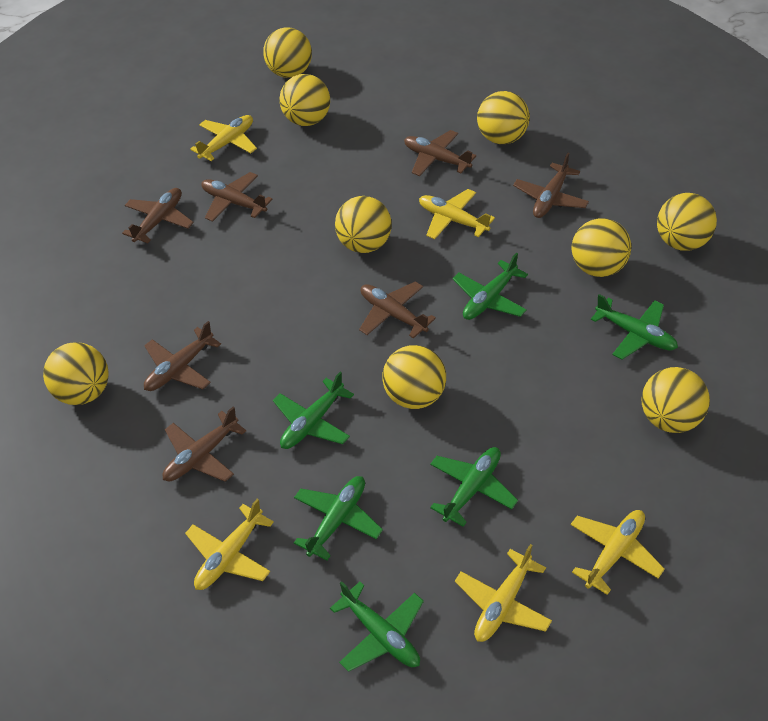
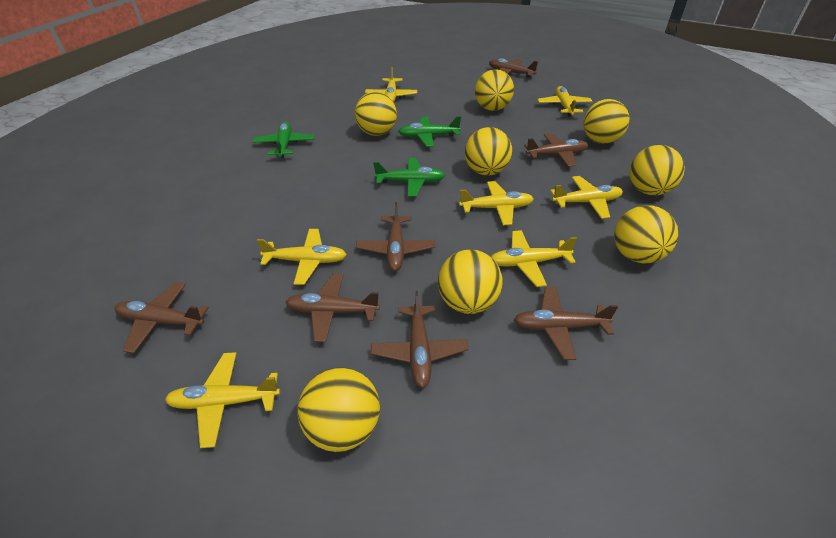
green plane: [273,372,354,449] [294,476,383,560] [330,581,424,672] [430,447,518,527] [453,253,528,320] [591,294,678,360] = 6 -> [252,122,314,158] [373,158,445,197] [398,116,461,147] = 3
yellow ball: [43,342,109,405] [263,27,312,78] [279,74,330,126] [335,196,392,253] [383,345,446,409] [477,91,530,144] [572,218,631,277] [641,367,710,433] [657,193,717,251] = 9 -> [298,367,380,452] [355,92,397,136] [438,250,502,314] [465,127,512,176] [475,69,514,111] [583,99,630,144] [614,205,678,263] [630,145,685,195] = 8
yellow plane: [185,499,274,590] [190,115,257,161] [419,189,495,239] [455,544,552,642] [571,510,665,595] = 5 -> [165,352,280,448] [257,229,347,285] [365,67,417,102] [459,181,534,225] [491,230,577,287] [538,86,592,116] [550,176,623,219] = 7

